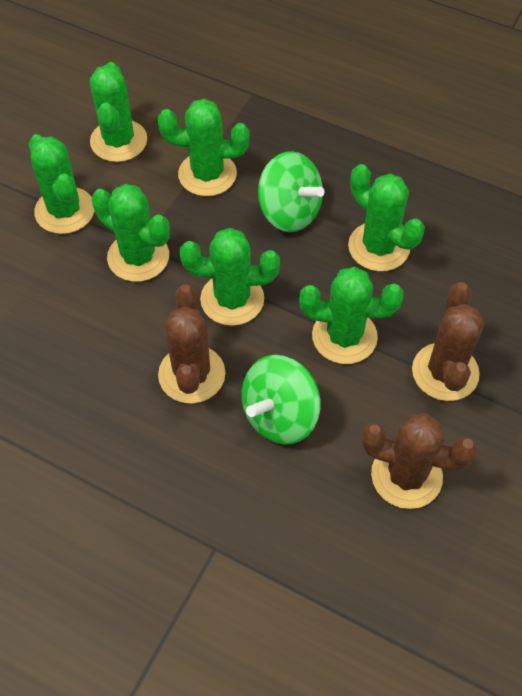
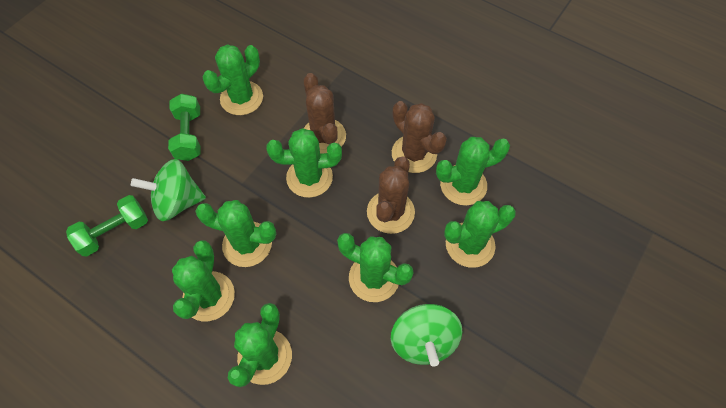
green cactus: [29,134,94,234] [90,62,147,162] [92,184,170,282] [158,99,250,196] [180,228,280,326] [299,267,404,364] [348,164,425,272] = 7 -> [172,240,235,322] [195,200,276,267] [202,44,263,115] [228,303,292,387] [266,128,342,198] [337,233,414,302] [436,137,510,206] [444,201,516,268] = 8
green dumbbell: none = 0 -> [66,195,148,257] [168,94,200,161] = 2

